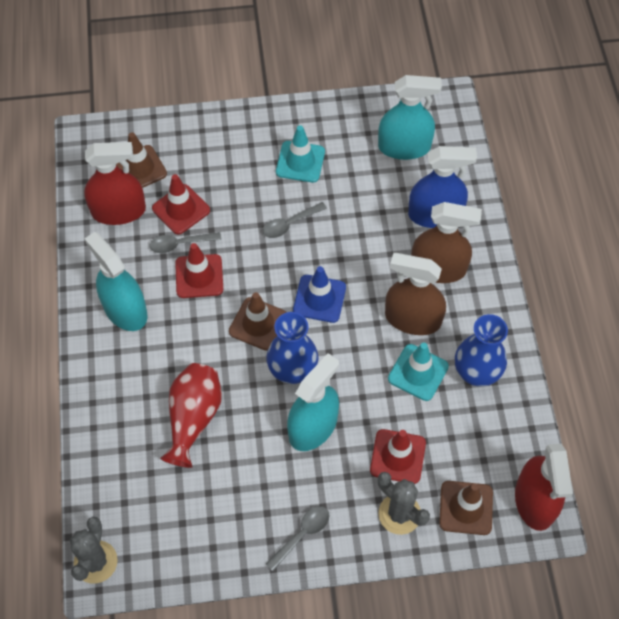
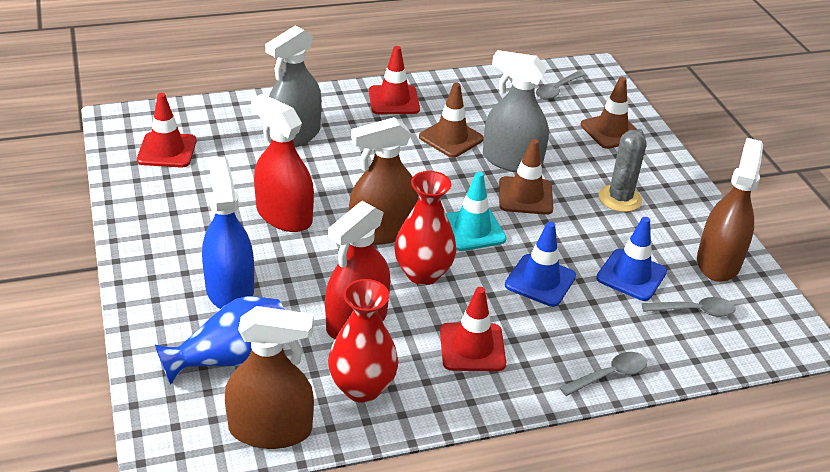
blue traffic cone: [293,266,346,323] = 1 -> [505,222,576,307] [596,217,667,301] = 2
blue vase: [266,312,318,384] [455,314,508,386] = 2 -> [155,296,284,385] = 1
brown spray bottle: [385,253,446,335] [411,202,482,283] = 2 -> [225,306,314,449] [349,117,419,245] [697,138,763,282] = 3
grey cactus: [70,517,118,584] [378,472,430,535] = 2 -> [599,129,646,212] = 1
grey spray bottle: none = 0 -> [265,26,322,147] [483,50,549,172] = 2
red vase: [160,363,222,468] = 1 -> [328,279,398,403] [394,171,457,285] = 2
turquoise spray bottle: [84,232,147,331] [287,353,339,451] [378,75,442,160] = 3 -> none = 0
turquoise traffic cone: [276,125,325,183] [388,343,449,401] = 2 -> [446,171,507,251] = 1

